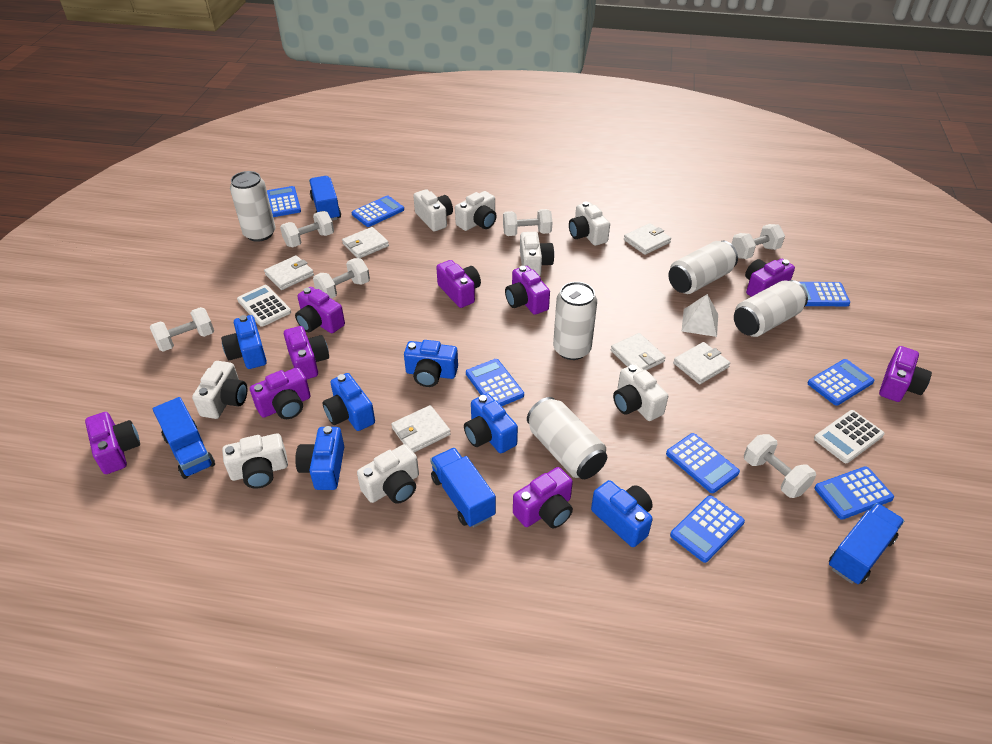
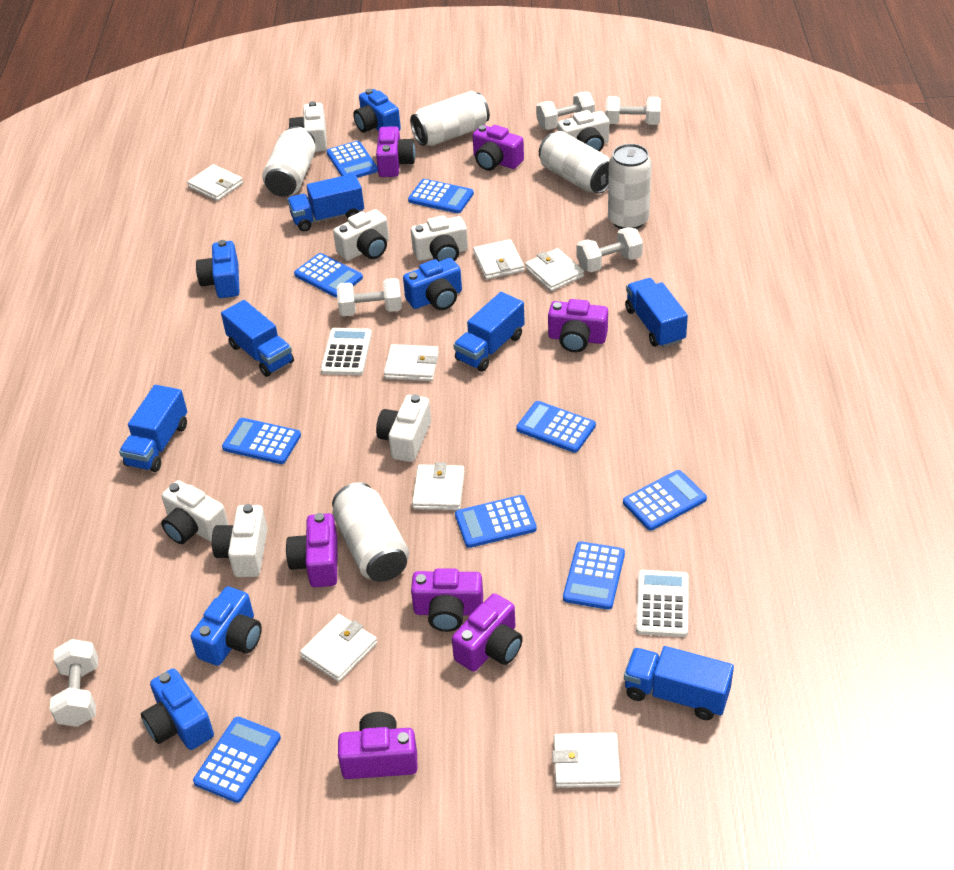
blue calculator: [267,186,301,217] [352,195,404,227] [466,359,524,406] [666,433,740,493] [670,495,745,563] [799,282,850,306] [808,359,874,406] [815,466,894,520] = 8 -> [193,717,281,803] [222,418,301,464] [294,253,363,298] [327,141,378,178] [408,179,474,213] [455,495,537,548] [516,401,596,453] [563,541,625,610] [623,470,707,531] = 9
blue camera: [221,315,267,369] [295,426,344,490] [322,373,375,431] [404,340,458,387] [464,393,518,453] [591,480,653,547] = 6 -> [141,669,214,750] [191,586,262,666] [196,240,239,298] [353,89,401,133] [403,258,462,310] = 5
blue truck: [153,397,215,479] [309,176,341,221] [430,448,496,528] [829,503,905,584] = 4 -> [119,385,187,472] [221,300,294,377] [287,173,364,231] [453,292,525,372] [624,646,734,720] [625,278,688,348] = 6
purple camera: [85,412,140,474] [250,367,311,419] [284,326,329,379] [295,287,345,333] [436,260,481,308] [505,266,550,315] [513,467,573,529] [745,259,795,297] [879,346,932,402] = 9 -> [286,513,337,587] [338,712,418,779] [376,126,415,177] [411,568,483,632] [452,593,523,672] [472,125,524,171] [548,299,608,352] = 7
white camera: [192,361,247,419] [222,433,288,488] [357,444,419,504] [413,189,453,231] [455,191,497,231] [520,232,554,276] [569,201,610,246] [613,364,668,421] = 8 -> [161,480,229,544] [212,504,268,577] [289,101,327,152] [333,209,389,261] [376,394,431,462] [411,216,468,261] [558,110,609,152] = 7
white dumbbell: [150,307,214,352] [280,211,334,247] [313,258,370,299] [503,209,552,236] [732,224,785,259] [744,434,816,498] = 6 -> [50,639,98,727] [337,278,402,316] [536,92,595,130] [577,227,643,272] [605,96,661,125] = 5
white pyramid: [682,294,718,337] = 1 -> none = 0
white wallet: [264,255,314,290] [342,227,389,258] [391,405,451,452] [611,333,666,370] [624,223,671,255] [673,342,730,384] = 6 -> [187,164,243,201] [300,614,377,682] [384,344,439,381] [412,462,465,510] [473,239,524,279] [525,248,584,291] [552,733,620,788] = 7

